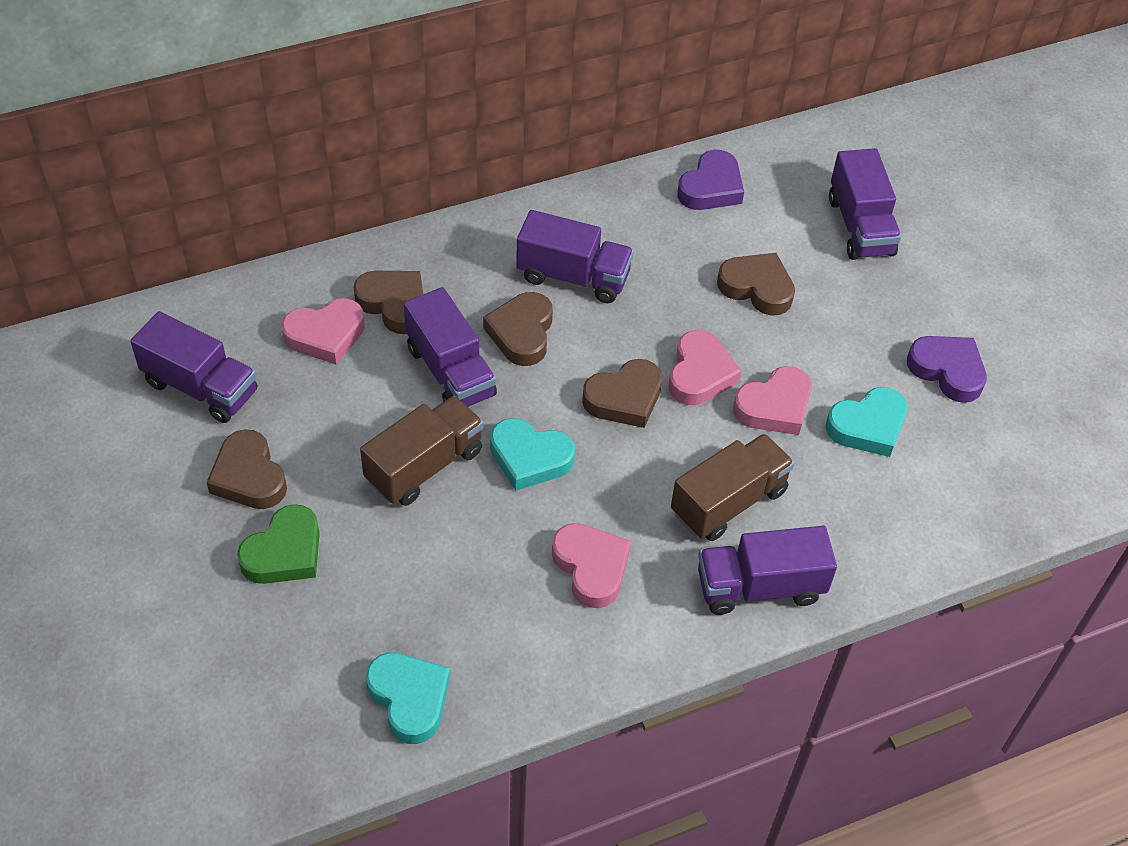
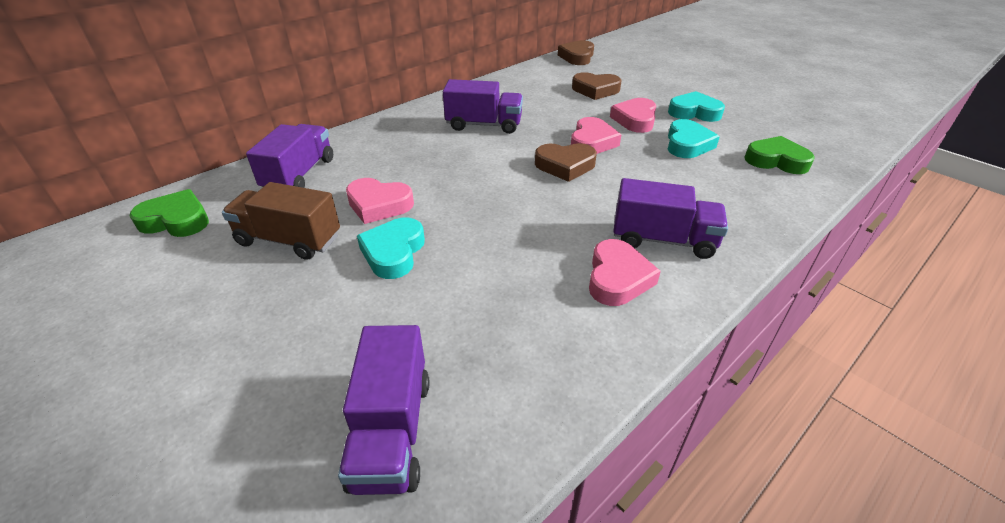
brown heart: [206,429,287,509] [354,271,423,334] [483,292,553,366] [582,359,663,428] [717,253,795,316] = 5 -> [535,143,597,182] [558,40,594,65] [572,72,622,100] = 3
brown truck: [360,396,484,506] [671,433,794,541] = 2 -> [222,182,340,260] = 1
green heart: [237,504,320,584] = 1 -> [130,189,209,237] [744,136,815,174] = 2
purple heart: [677,150,744,210] [907,336,987,403] = 2 -> none = 0
purple truck: [130,311,257,423] [404,287,497,407] [516,210,634,303] [698,526,837,615] [829,148,901,260] = 5 -> [246,124,333,188] [338,325,429,495] [443,79,523,134] [613,178,728,259] = 4

